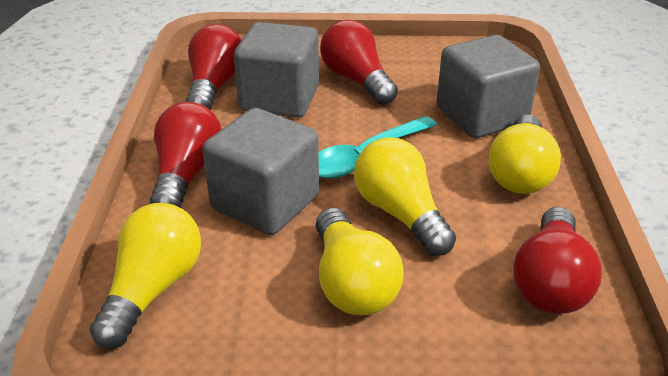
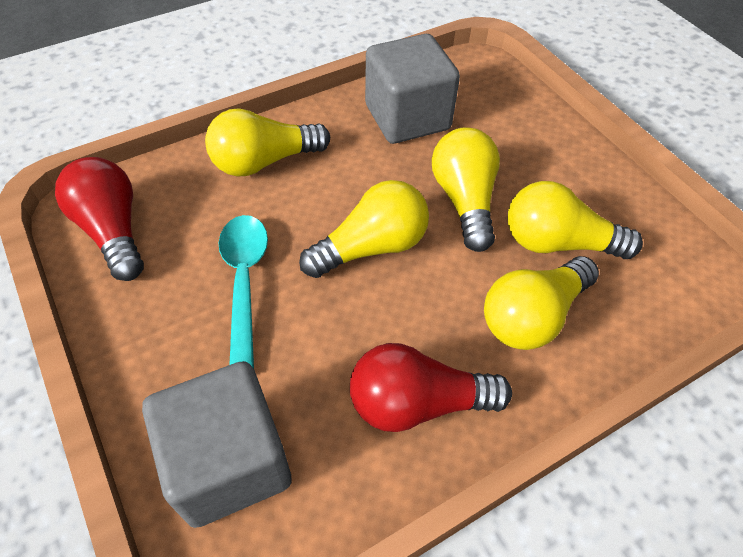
grey cube: [202,108,319,235] [234,22,319,118] [437,35,540,138] = 3 -> [142,361,292,528] [365,34,460,144] = 2
red light bulb: [150,102,222,208] [186,24,242,110] [320,20,398,105] [513,207,602,314] = 4 -> [55,157,144,281] [350,343,512,432] = 2
yellow light bulb: [90,203,201,349] [316,208,404,315] [354,137,456,256] [488,115,561,194] = 4 -> [205,108,330,176] [299,180,429,278] [432,127,500,252] [484,256,599,350] [508,181,643,259] = 5

